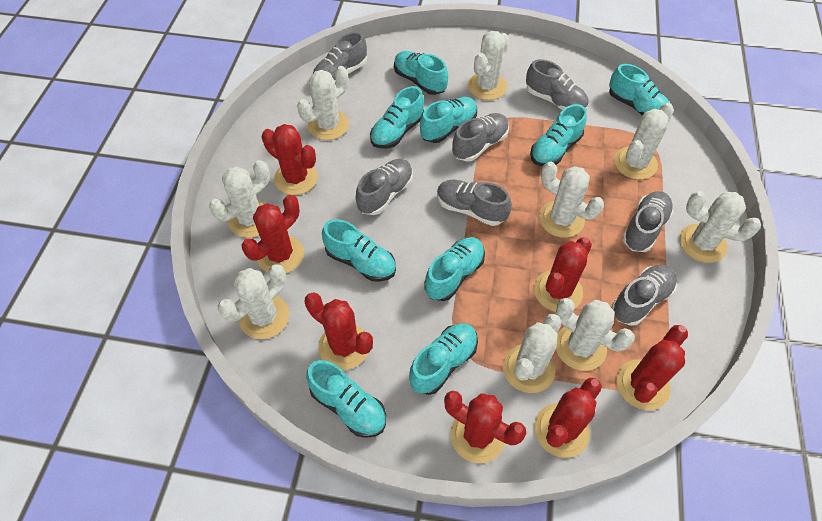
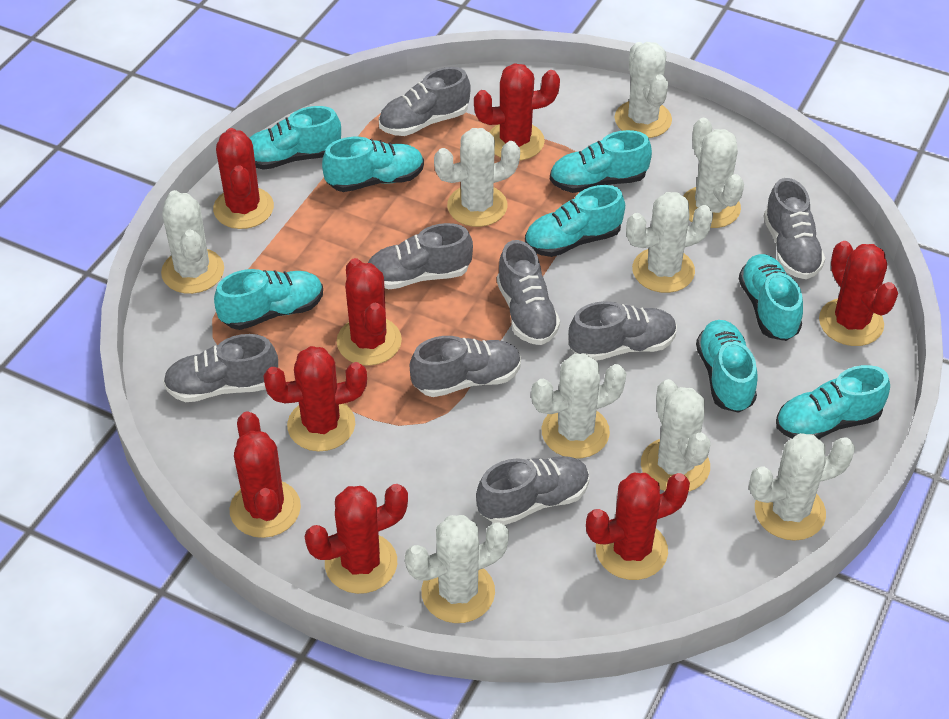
grey shoe: [312,32,367,82] [356,159,413,215] [437,180,512,226] [452,113,509,162] [526,59,589,110] [612,265,677,326] [622,191,674,252] = 7 -> [163,334,278,402] [368,223,473,289] [379,67,471,136] [410,336,521,397] [476,456,589,525] [497,240,560,345] [569,301,677,361] [764,178,826,279] = 8
red cactus: [242,195,304,274] [262,124,318,195] [305,292,373,370] [444,391,526,463] [534,237,592,312] [534,378,602,458] [616,325,688,410] = 7 -> [213,128,274,229] [230,411,301,538] [263,346,367,451] [304,484,408,594] [336,258,402,366] [474,63,560,161] [586,473,690,580] [819,241,898,346] = 8
turquoise shoe: [306,360,386,438] [322,219,396,282] [370,86,424,148] [394,51,448,95] [409,323,478,395] [420,97,477,143] [425,237,485,301] [530,104,587,166] [609,64,670,115] = 9 -> [214,269,323,330] [250,106,341,170] [322,137,424,192] [525,185,625,257] [550,130,652,193] [696,320,758,413] [739,254,803,341] [776,365,890,439] = 8

